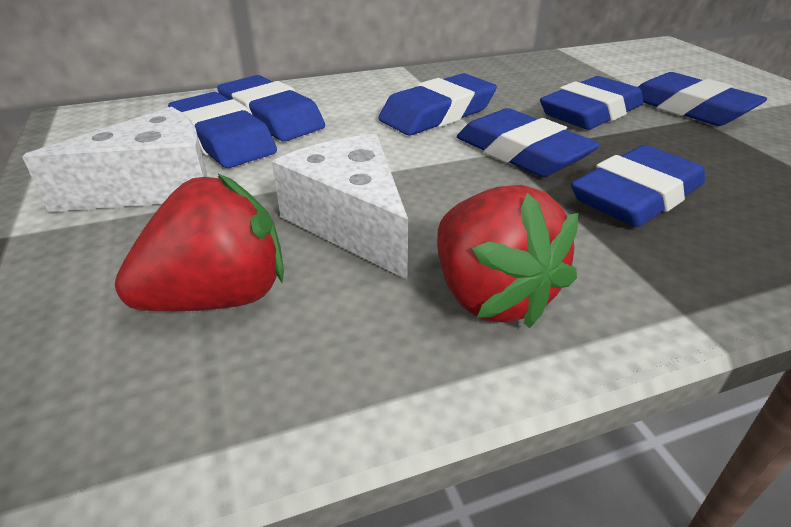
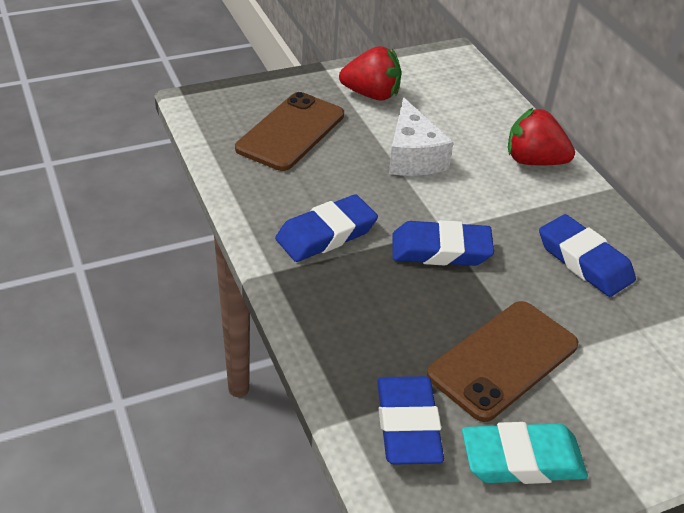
blue eraser: [168,92,277,168] [217,75,325,142] [378,73,497,135] [457,108,600,177] [540,76,643,130] [571,145,705,227] [638,72,767,126] = 7 -> [275,194,378,262] [377,376,444,465] [392,220,494,266] [539,214,636,297] = 4
brown phone: none = 0 -> [235,92,344,171] [427,301,578,422] = 2
turquoise eraser: none = 0 -> [462,422,588,484] = 1
white cheese: [22,107,208,212] [272,134,408,279] = 2 -> [389,97,453,176] = 1

